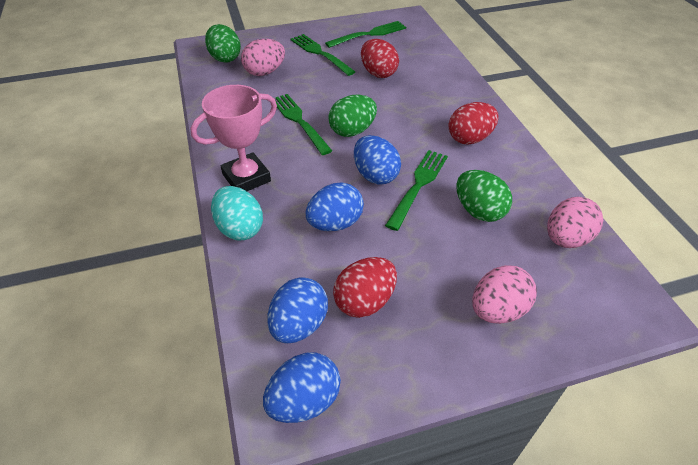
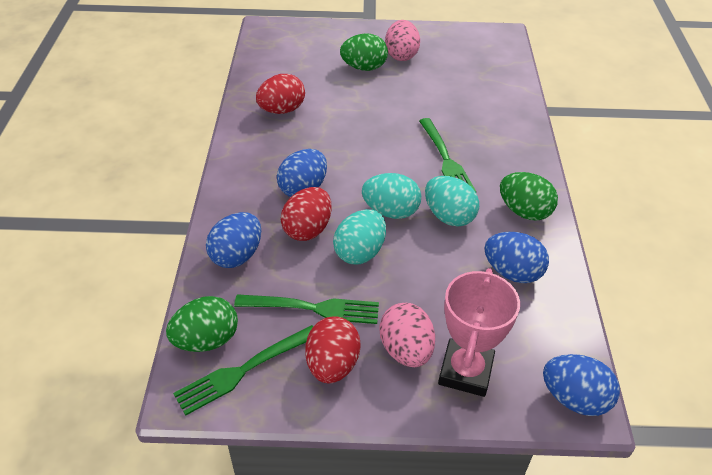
green fork: [275,94,332,155] [290,34,355,76] [325,21,406,48] [385,150,448,231] = 4 -> [173,325,313,415] [234,294,379,324] [419,118,476,192] = 3
pink egg: [241,39,285,76] [472,265,537,324] [547,197,603,248] = 3 -> [380,303,435,367] [385,20,420,61] = 2
turquoise egg: [211,186,263,240] = 1 -> [333,209,386,264] [362,173,421,219] [425,176,479,227] = 3

